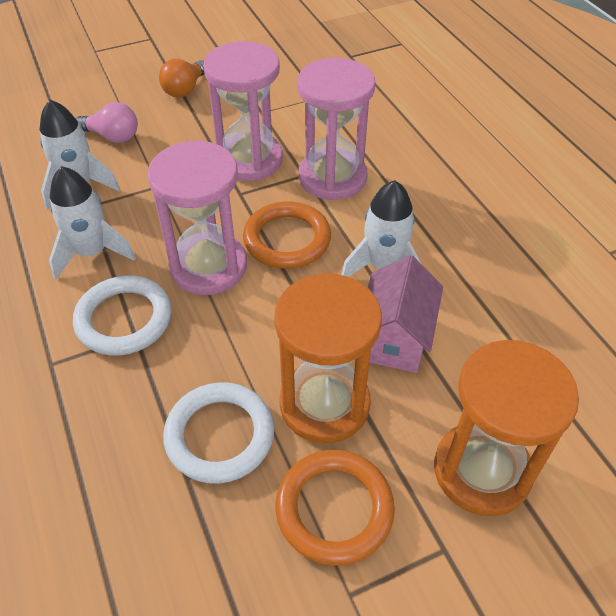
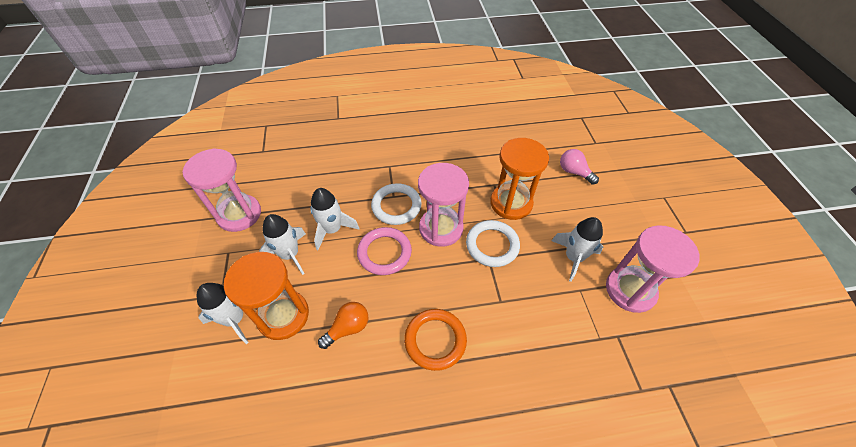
orange ring: [243,201,331,269] [275,450,395,565] = 2 -> [404,309,467,371] = 1
pink house: [368,255,443,373] = 1 -> none = 0
pink ring: none = 0 -> [357,227,412,275] = 1
white rocket: [40,100,120,210] [49,166,136,280] [341,180,421,277] = 3 -> [197,283,249,344] [259,214,306,275] [310,188,359,250] [551,217,603,282] = 4

